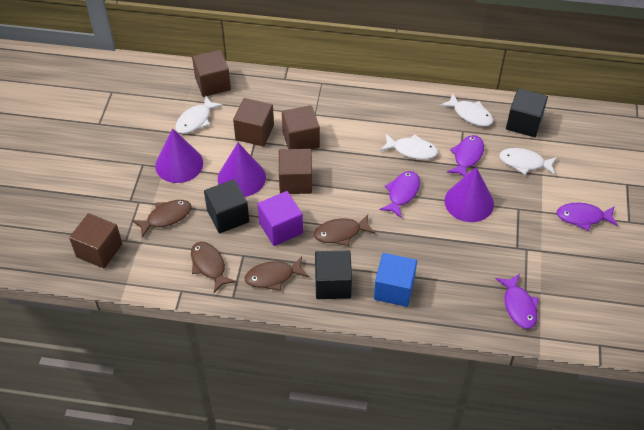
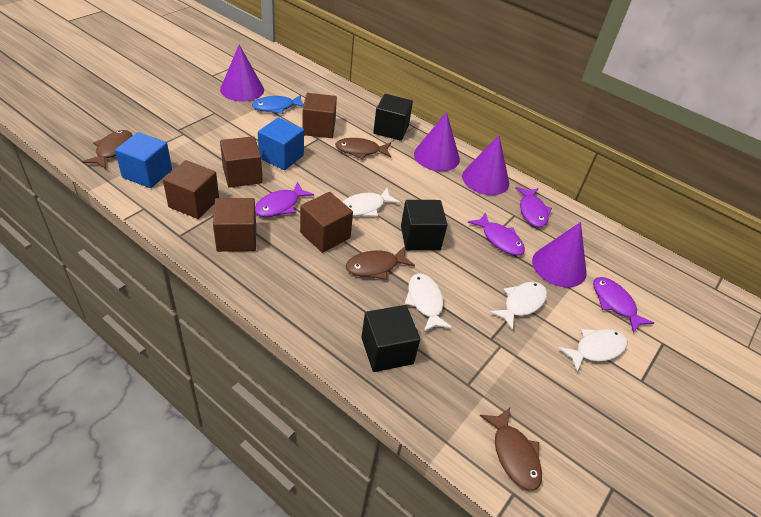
blue cube: [374,253,417,307] = 1 -> [115,132,172,188] [258,117,304,170] = 2
blue fish: none = 0 -> [252,95,304,114] = 1
purple cone: [155,128,203,183] [218,143,266,197] [444,167,494,222] = 3 -> [220,45,264,102] [414,112,460,171] [462,135,509,195] [532,222,587,287] = 4
purple cube: [257,191,303,246] = 1 -> none = 0

